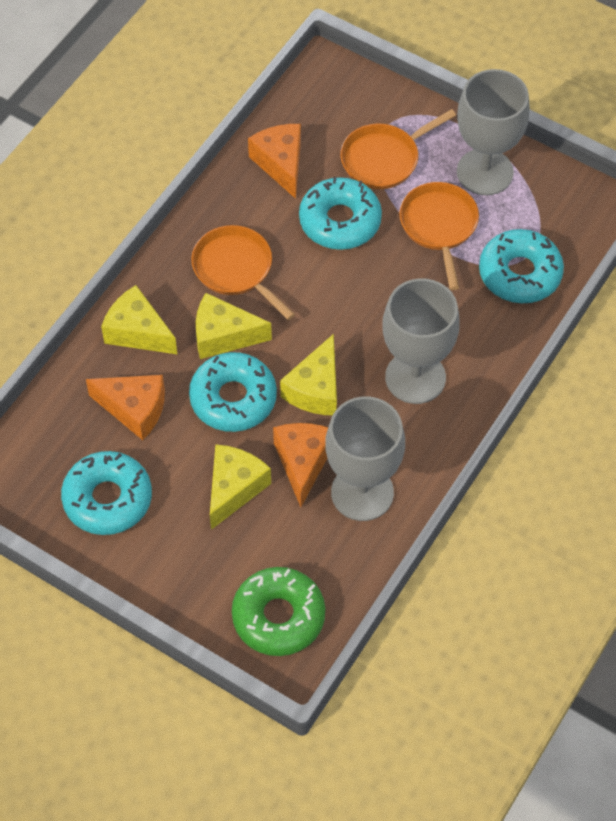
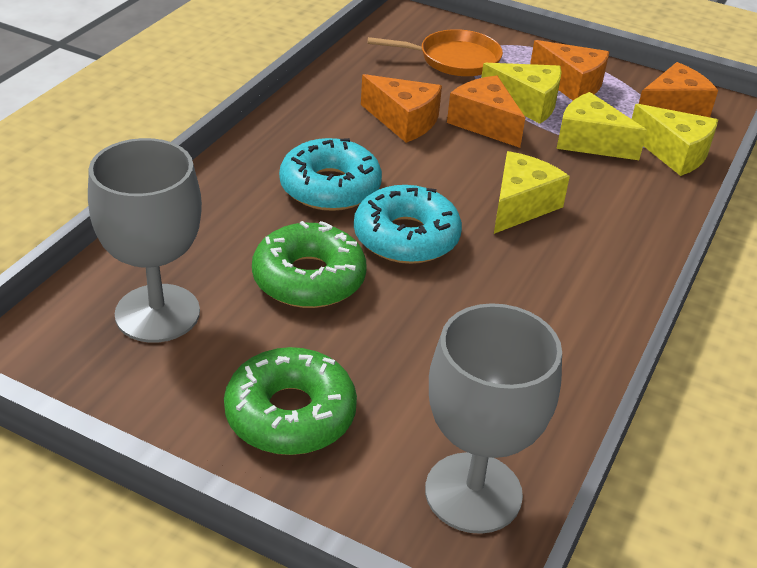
green donut: [232,567,325,656] = 1 -> [224,347,357,455] [252,221,367,308] = 2
grey goblet: [325,396,405,521] [382,278,460,404] [457,69,530,195] = 3 -> [88,138,202,343] [425,303,562,534] = 2
orange cheese: [86,375,165,440] [248,124,301,199] [273,423,328,507] = 3 -> [361,74,442,143] [447,76,525,148] [530,40,609,100] [639,62,718,117] = 4
orange pan: [191,225,295,320] [340,109,456,189] [399,182,479,290] = 3 -> [367,29,503,77] = 1
turquoise donut: [61,451,152,535] [189,352,277,432] [299,177,382,250] [479,229,564,303] = 4 -> [279,138,382,211] [354,185,462,264] = 2

